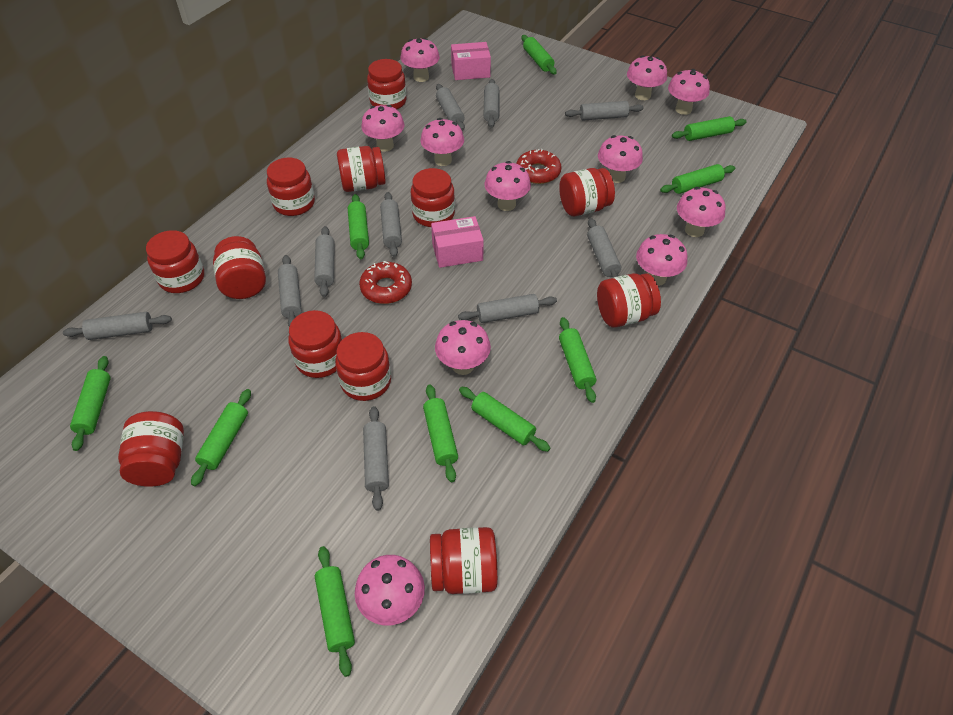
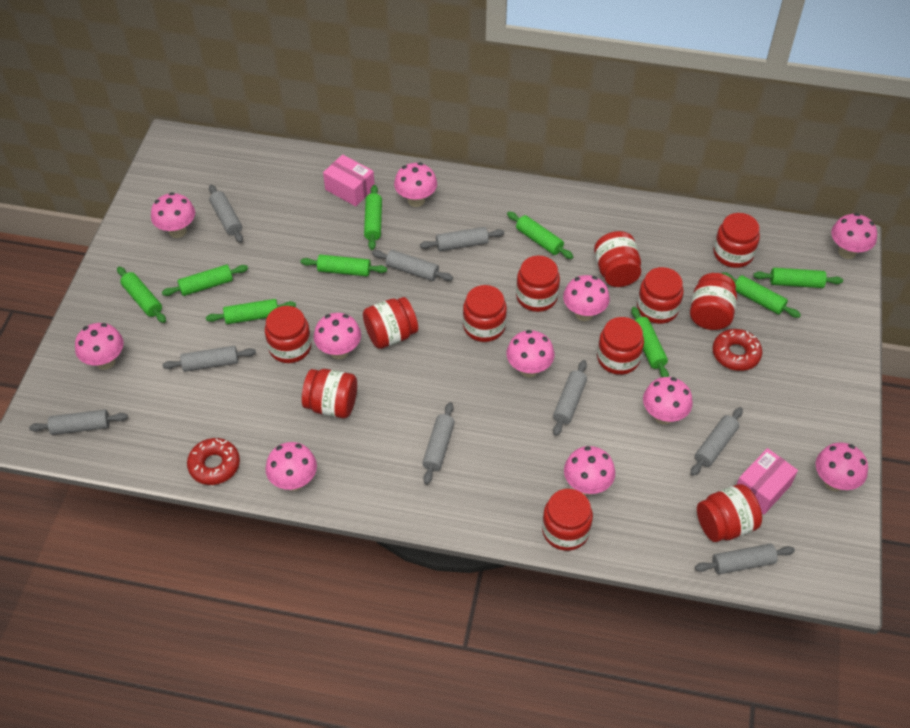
green rolling pin: [70,356,111,451] [191,389,251,486] [315,546,355,677] [348,194,369,259] [423,385,458,482] [459,387,550,452] [522,35,557,75] [559,317,596,403] [660,164,735,194] [672,116,747,141] = 10 -> [117,267,166,323] [162,265,248,296] [206,299,296,324] [300,254,387,276] [364,185,382,250] [507,212,574,259] [631,307,669,377] [721,272,801,318] [753,268,843,288] = 9
grey rolling pin: [63,312,172,340] [278,255,302,327] [314,226,335,297] [363,406,389,511] [380,192,402,257] [436,84,465,131] [458,294,557,323] [484,79,499,128] [565,101,644,121] [587,218,621,278] = 10 -> [29,410,128,435] [162,346,256,372] [209,185,243,243] [372,250,453,281] [420,227,504,251] [422,402,455,485] [553,360,587,436] [691,407,743,476] [695,544,795,574] = 9

